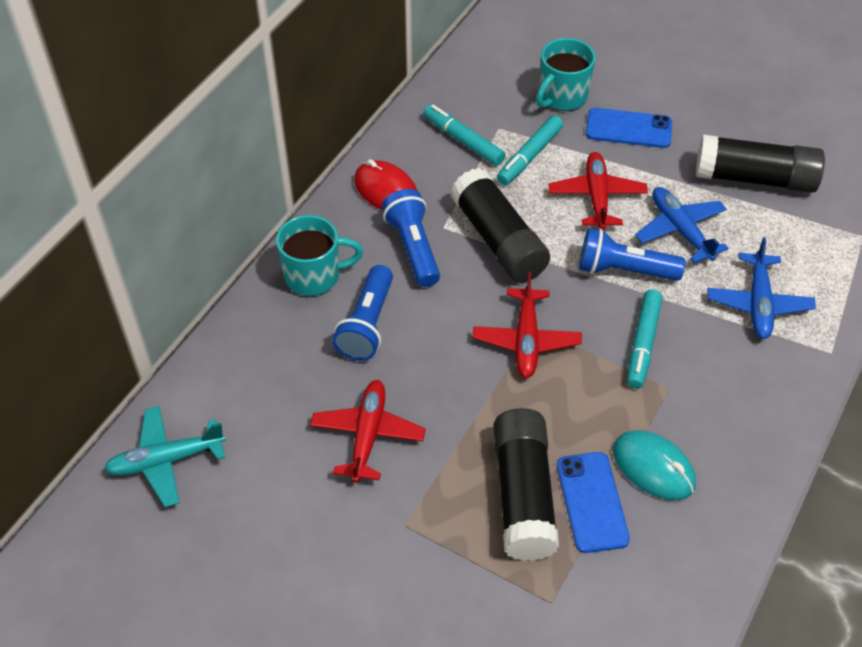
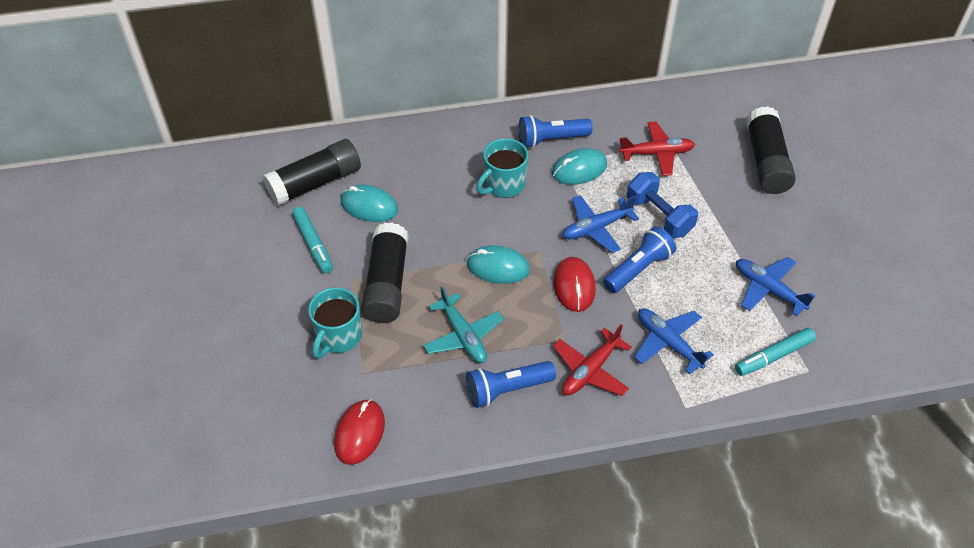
blue dumbbell: none = 0 -> [627,172,698,238] = 1
blue phone: [557,452,630,553] [586,108,672,148] = 2 -> none = 0
blue plane: [635,187,729,263] [708,237,816,339] = 2 -> [563,195,639,253] [635,308,714,375] [736,257,815,316] = 3
red mouse: [354,159,418,210] = 1 -> [334,399,385,465] [553,257,596,312] = 2
red plane: [310,380,426,483] [473,272,582,378] [548,152,648,230] = 3 -> [553,324,632,396] [619,122,695,176] = 2
turquoise marker: [423,105,505,166] [497,115,563,185] [627,290,662,389] = 3 -> [292,207,333,273] [735,328,816,376] = 2
turquoise mouse: [613,430,696,500] = 1 -> [341,184,398,222] [467,245,530,284] [552,148,607,185] = 3

